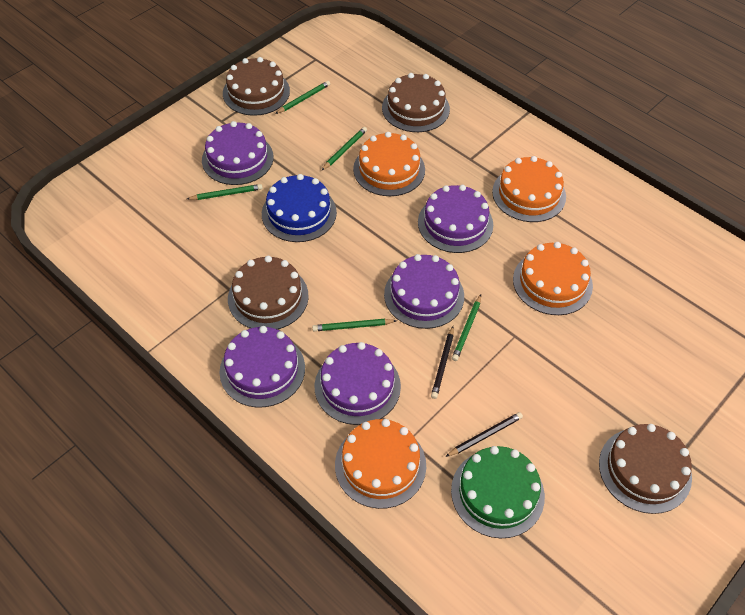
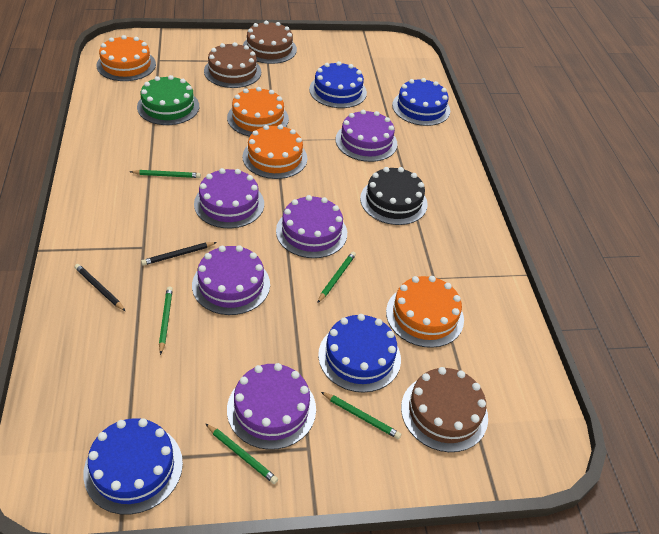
black cake: none = 0 -> [360,167,428,225] = 1
blue cake: [262,174,337,242] = 1 -> [83,418,183,515] [309,61,367,108] [318,314,401,393] [392,78,450,126] = 4
brown cake: [223,57,290,116] [228,256,309,329] [382,73,450,132] [599,424,692,514] = 4 -> [204,42,261,88] [243,21,297,64] [401,367,488,452] = 3

